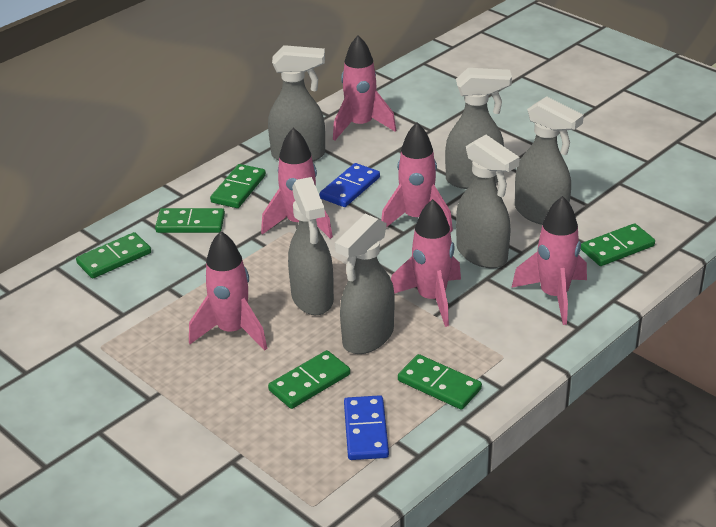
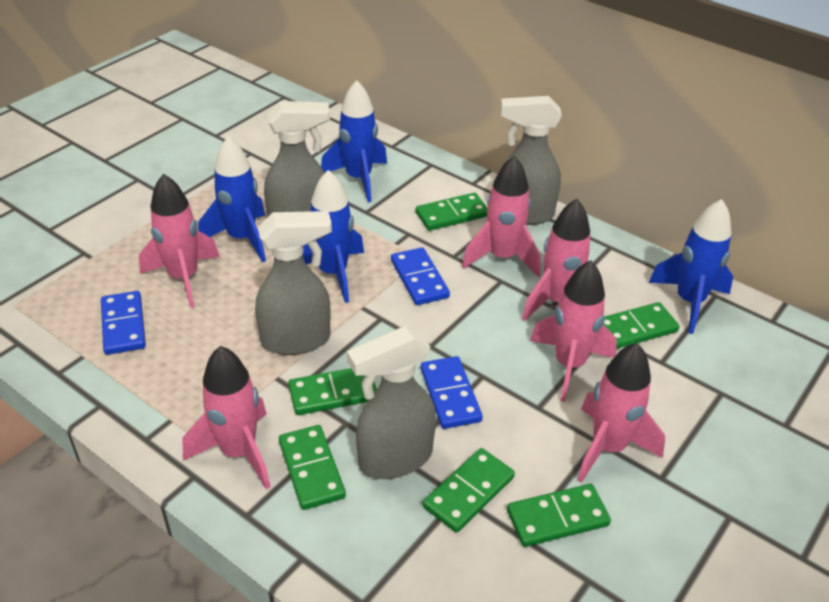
blue domino: [320,163,380,207] [344,395,389,460] = 2 -> [101,291,146,355] [391,247,450,305] [421,356,483,429] = 3
blue rocket: none = 0 -> [198,136,266,262] [303,170,364,303] [321,80,387,202] [648,199,733,334] = 4
grey spray bottle: [268,45,325,162] [288,177,334,315] [335,214,395,354] [445,68,512,189] [456,135,520,268] [515,96,584,225] = 6 -> [255,211,332,355] [264,101,330,217] [347,326,436,479] [501,96,562,225] = 4

